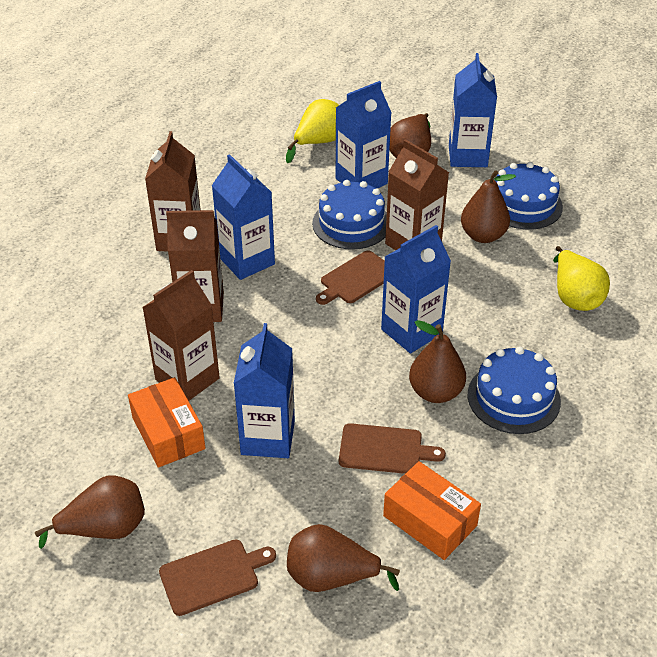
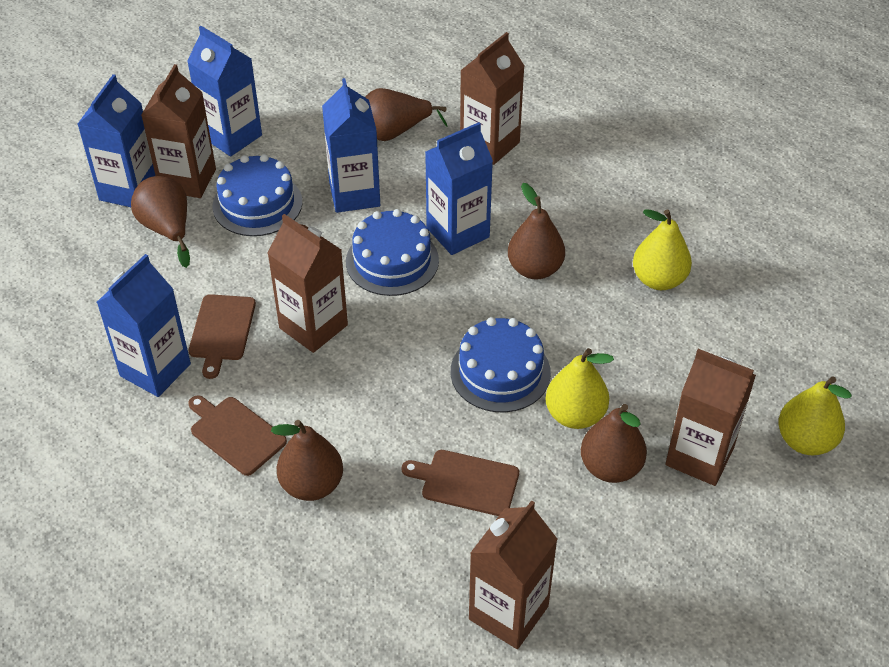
brown carton: [142,270,220,401] [145,131,201,252] [166,210,224,322] [385,139,449,250] = 4 -> [141,64,216,198] [268,214,348,353] [460,32,524,165] [469,500,557,649] [665,349,756,486] = 5
orange box: [128,377,206,468] [383,461,481,560] = 2 -> none = 0
yellow pear: [286,99,339,163] [553,246,610,311] = 2 -> [545,348,614,429] [633,210,692,290] [778,376,852,455] = 3

